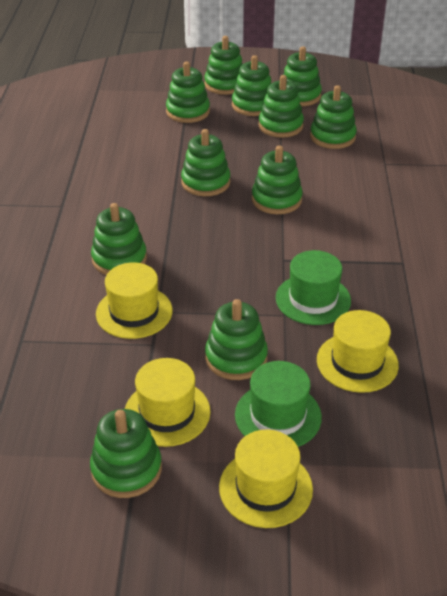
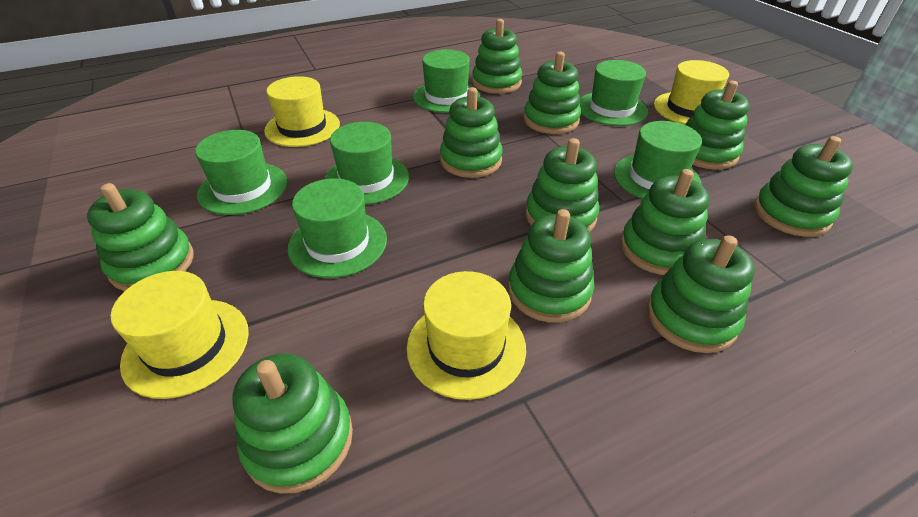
green hat: [235,361,322,447] [276,250,351,325] = 2 -> [195,130,287,215] [288,179,387,278] [325,122,409,205] [413,49,480,113] [579,60,648,126] [614,121,702,199] = 6

